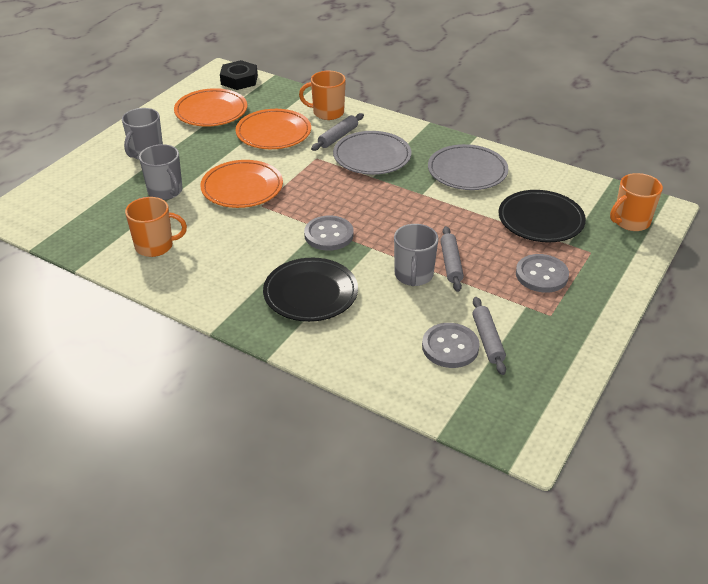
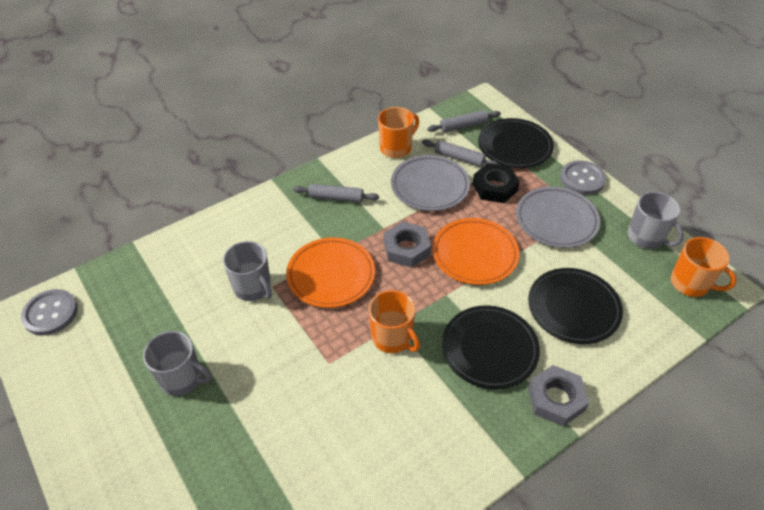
black plate: [263,258,358,322] [499,190,586,242] = 2 -> [442,305,540,389] [478,118,554,168] [528,268,623,344] = 3
grey button: [304,215,354,251] [422,323,480,368] [516,254,569,293] = 3 -> [21,289,78,336] [560,161,606,195] = 2
grey nut: none = 0 -> [384,221,431,268] [528,365,589,426] = 2
orange plate: [174,88,247,127] [200,160,283,208] [236,109,311,149] = 3 -> [286,237,375,308] [432,218,519,285] = 2

